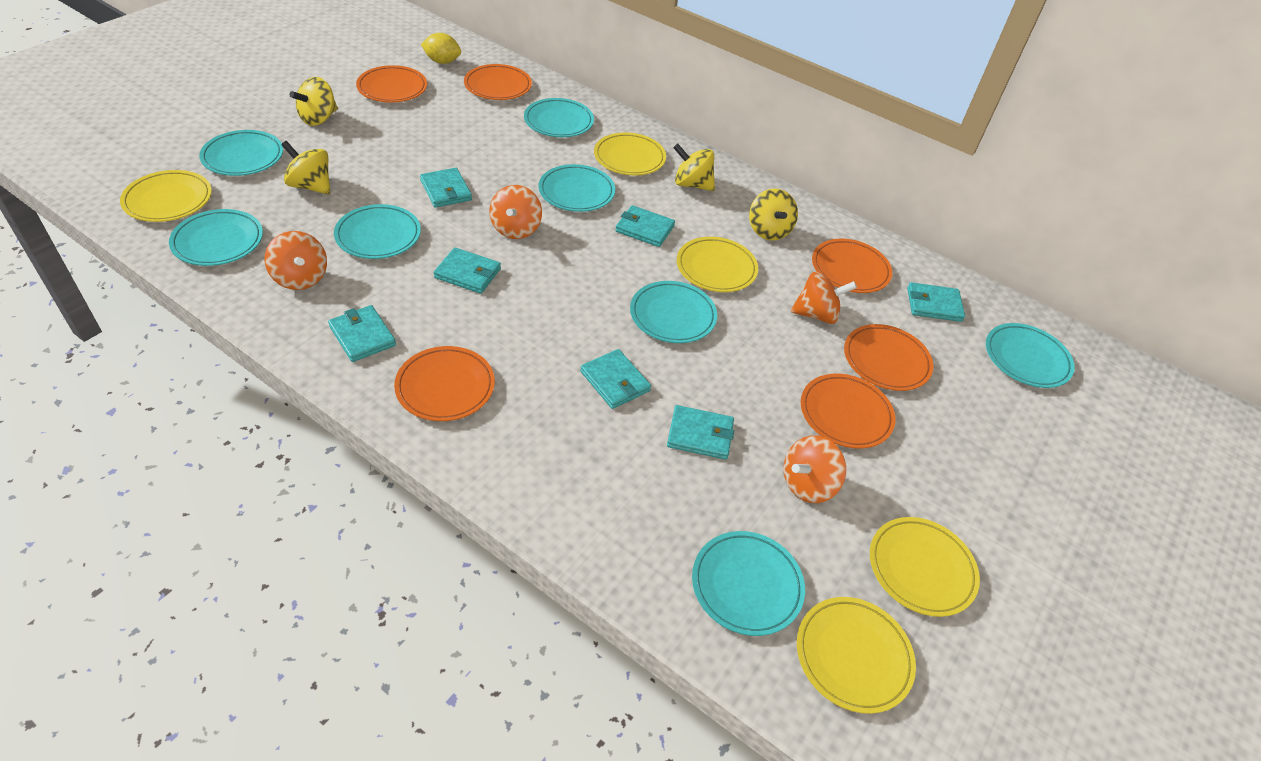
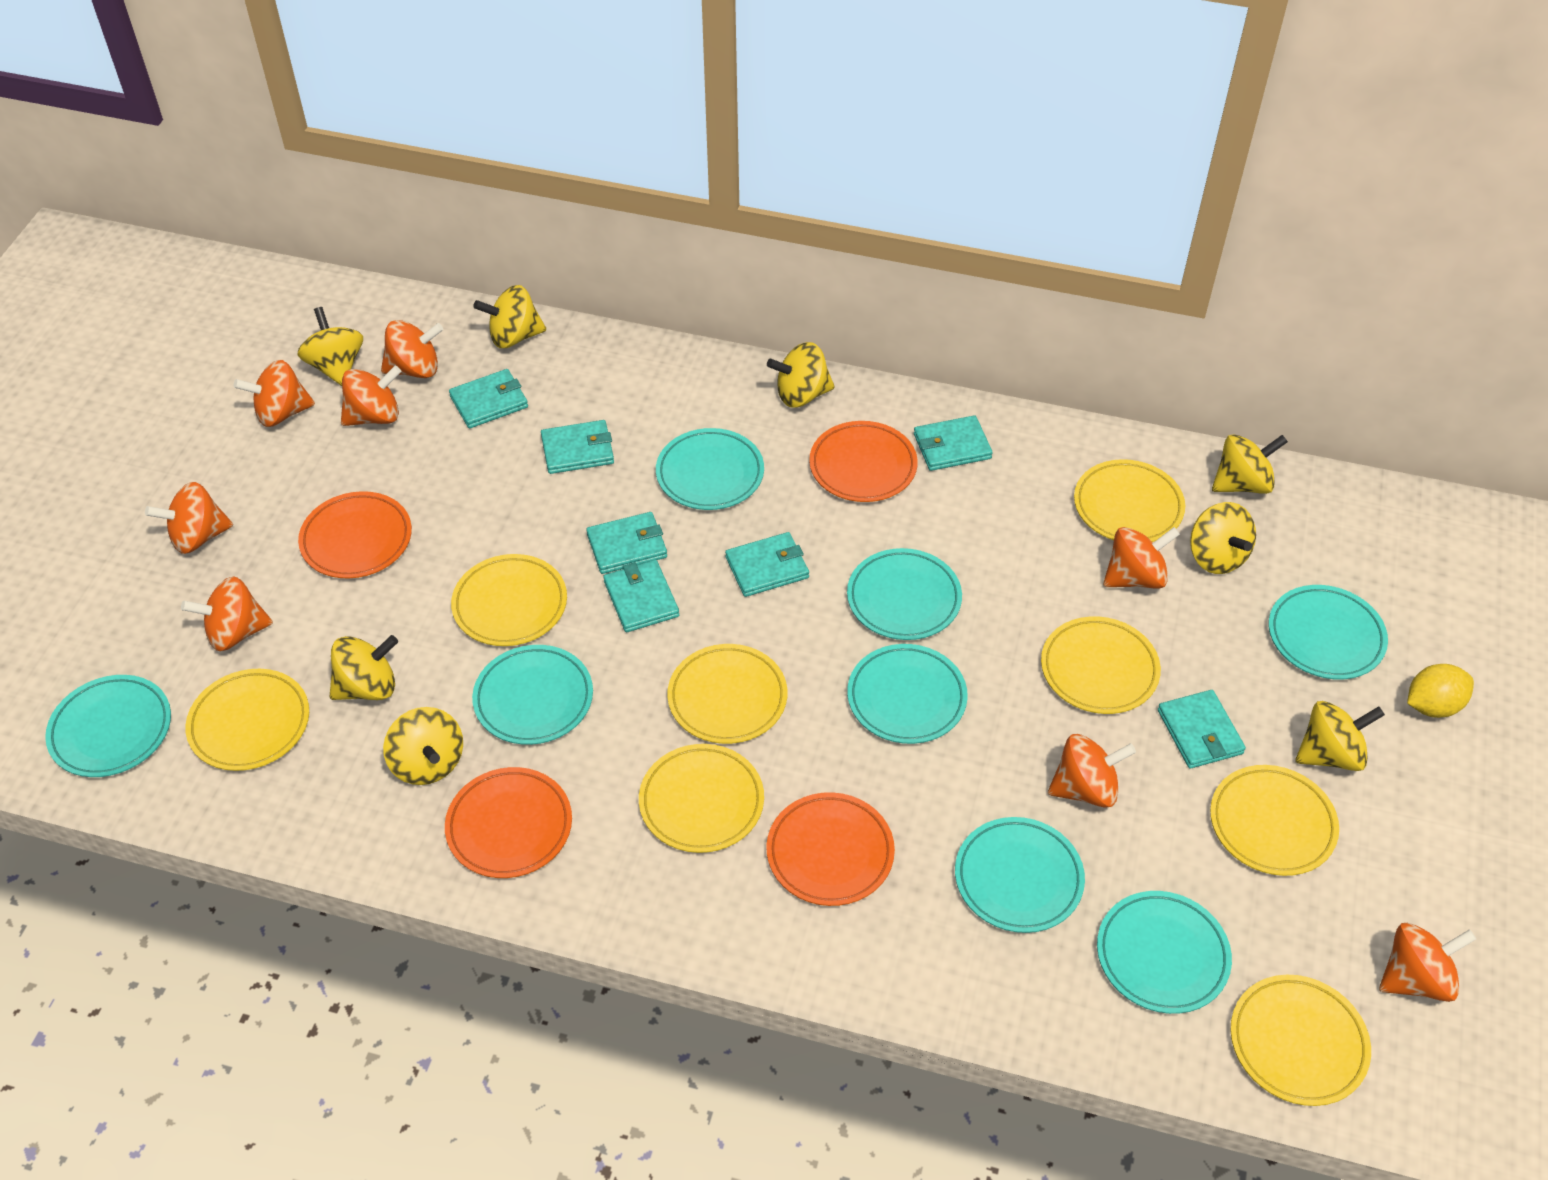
orange plate: [356,65,427,103] [394,346,495,421] [464,64,532,100] [801,374,895,449] [812,239,892,293] [844,324,933,391] = 6 -> [298,491,412,578] [445,767,572,878] [766,792,895,906] [809,421,918,502] = 4
orange spinning top: [265,231,327,290] [490,185,542,239] [784,435,846,503] [791,272,857,324] = 4 -> [145,482,233,554] [181,576,273,651] [234,360,315,427] [341,366,401,426] [381,320,443,378] [1048,734,1136,808] [1103,527,1180,589] [1379,923,1476,1002] = 8
yellow plate: [120,170,212,222] [594,132,666,176] [677,237,758,292] [797,597,916,714] [870,517,980,617] = 5 -> [186,669,309,771] [451,554,567,646] [639,744,764,853] [667,644,787,744] [1041,616,1161,714] [1074,459,1185,542] [1210,765,1339,876] [1231,975,1371,1106] = 8
yellow spinning top: [281,141,330,195] [289,77,338,126] [673,143,715,191] [749,188,798,240] = 4 -> [297,307,363,386] [330,635,398,700] [383,707,463,785] [473,285,546,348] [767,342,835,408] [1190,502,1256,574] [1212,434,1288,494] [1295,701,1385,771] = 8

